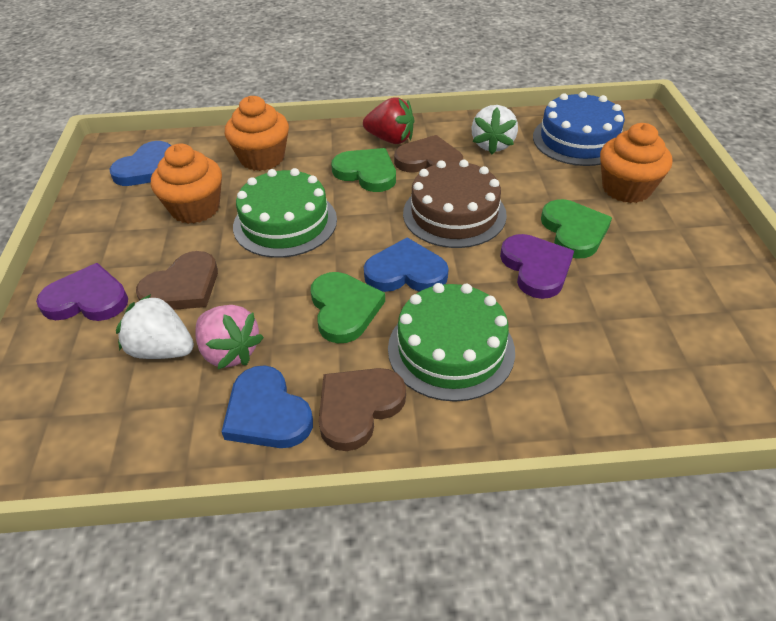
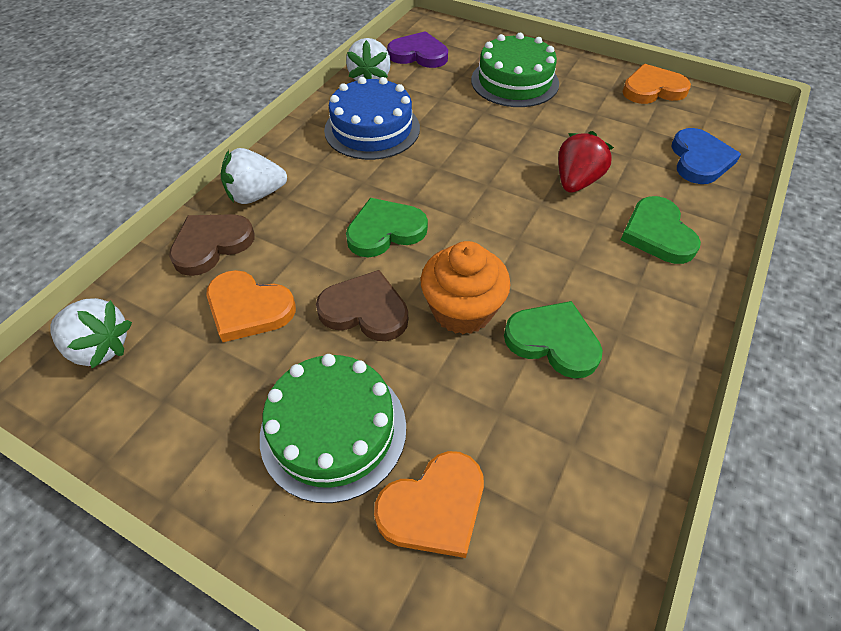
blue heart: [109,141,171,186] [222,365,313,448] [364,237,449,292] = 3 -> [672,128,741,184] = 1
brown cake: [403,159,507,248] = 1 -> none = 0
brown heart: [136,251,218,310] [318,368,406,451] [394,135,463,173] = 3 -> [169,214,255,276] [316,270,408,341] = 2
orange cupcake: [151,144,222,224] [225,96,289,171] [600,123,672,203] = 3 -> [421,241,511,334] = 1
orange heart: none = 0 -> [206,270,296,342] [374,451,484,558] [622,64,691,104] = 3
pink strawberry: [195,305,264,369] = 1 -> none = 0
purple heart: [36,263,128,321] [500,234,574,299] = 2 -> [387,31,448,68] = 1
white strawberry: [116,294,194,359] [471,105,518,154] = 2 -> [50,298,132,368] [221,148,287,204] [346,38,391,81] = 3

